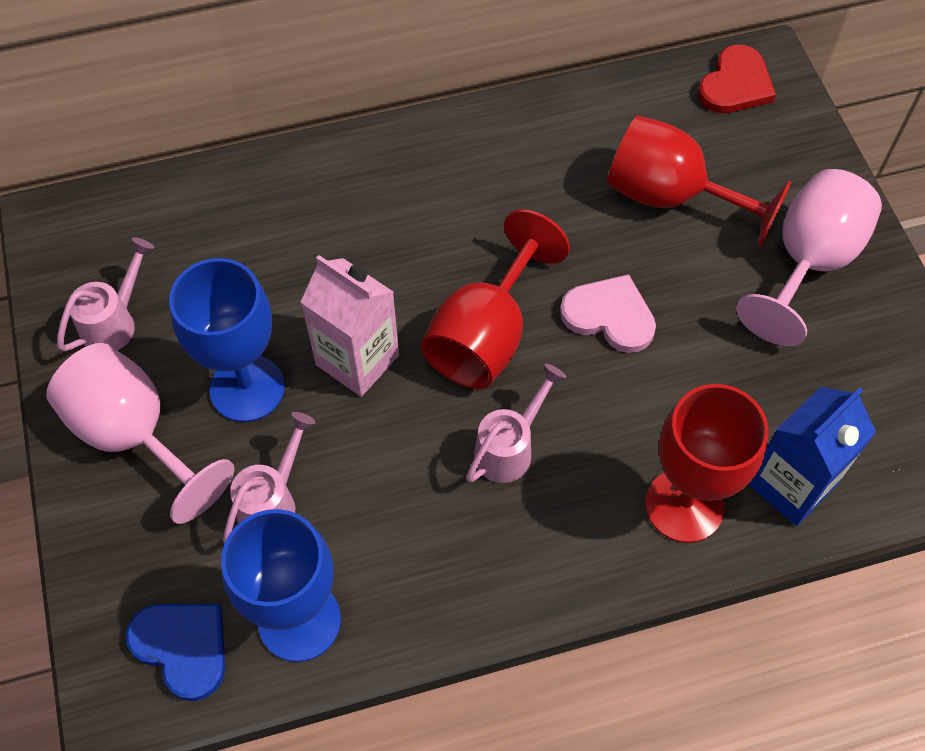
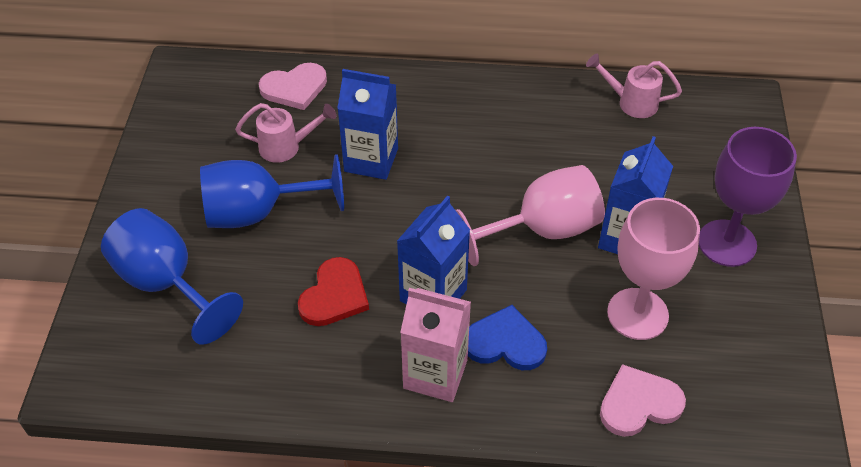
blue carton: [748,387,876,526] = 1 -> [337,69,398,180] [397,196,470,304] [598,136,673,254] = 3
pink heart: [560,274,656,353] = 1 -> [259,63,327,110] [600,364,686,437] = 2
pink watering can: [57,237,154,352] [223,412,315,543] [466,364,566,483] = 3 -> [235,103,336,163] [586,54,682,118] = 2
purple goblet: none = 0 -> [699,127,797,267] = 1
red goblet: [421,209,570,389] [607,115,791,248] [645,384,769,543] = 3 -> none = 0

